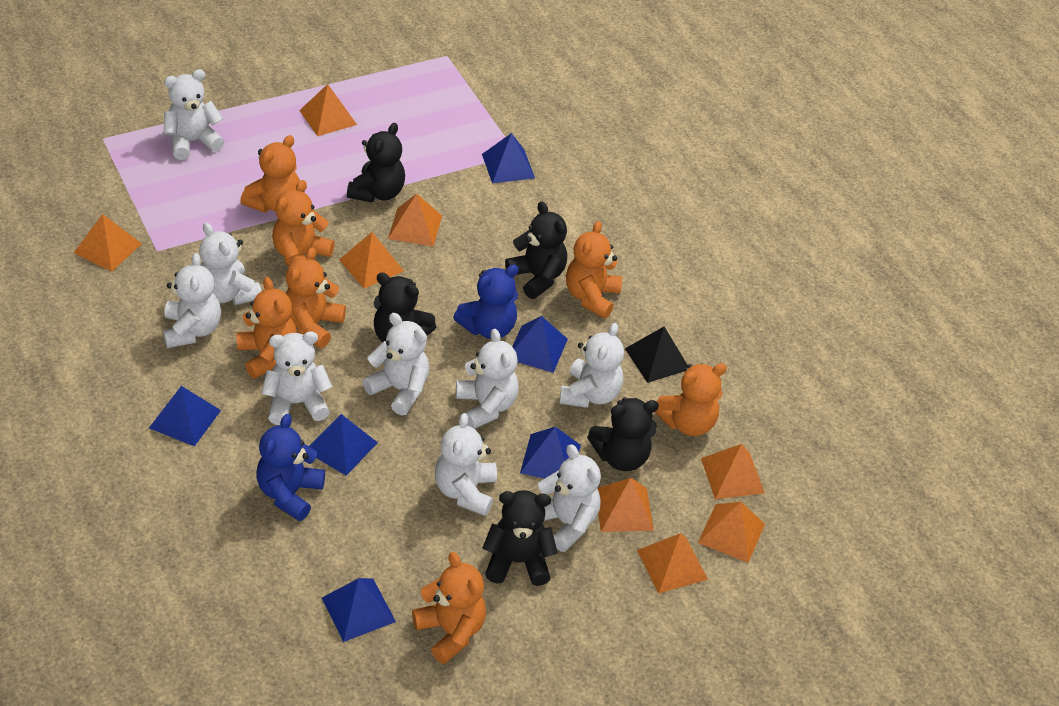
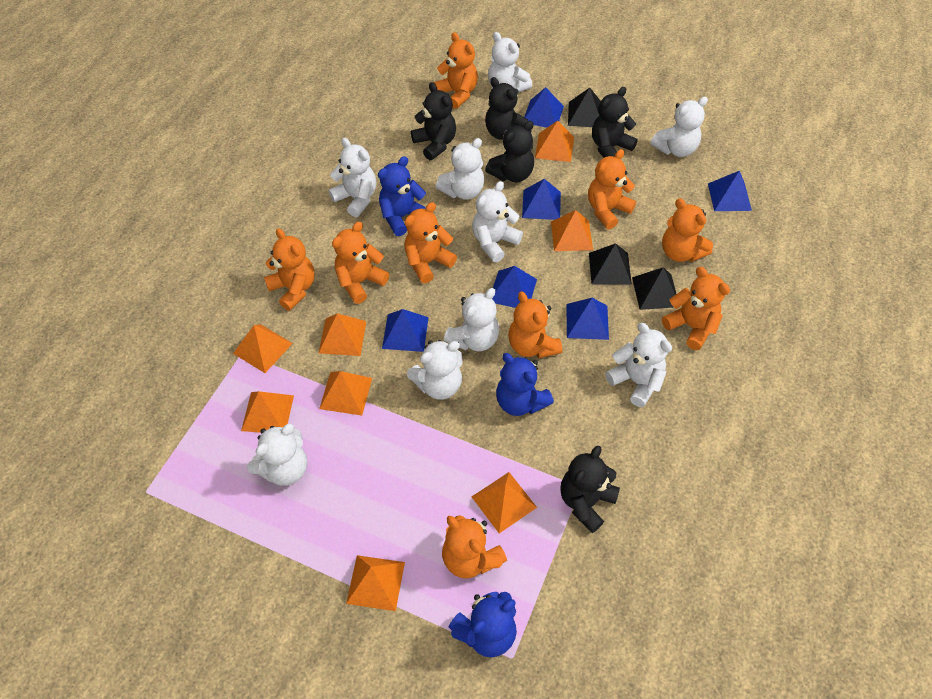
black pyramid: [625,327,687,383] = 1 -> [568,88,601,127] [589,243,632,285] [632,267,676,310] = 3
blue teddy bear: [256,414,325,521] [453,265,519,339] = 2 -> [378,156,426,236] [449,592,517,657] [496,353,554,416] = 3
orange teddy bear: [236,277,297,379] [240,135,300,213] [272,180,335,266] [286,247,346,348] [412,552,486,664] [566,221,622,319] [655,363,727,436] = 7 -> [264,228,315,311] [332,222,389,304] [404,202,457,283] [434,32,478,109] [442,515,507,579] [508,292,562,358] [588,149,636,229] [662,198,713,262] [662,267,730,350] = 9

